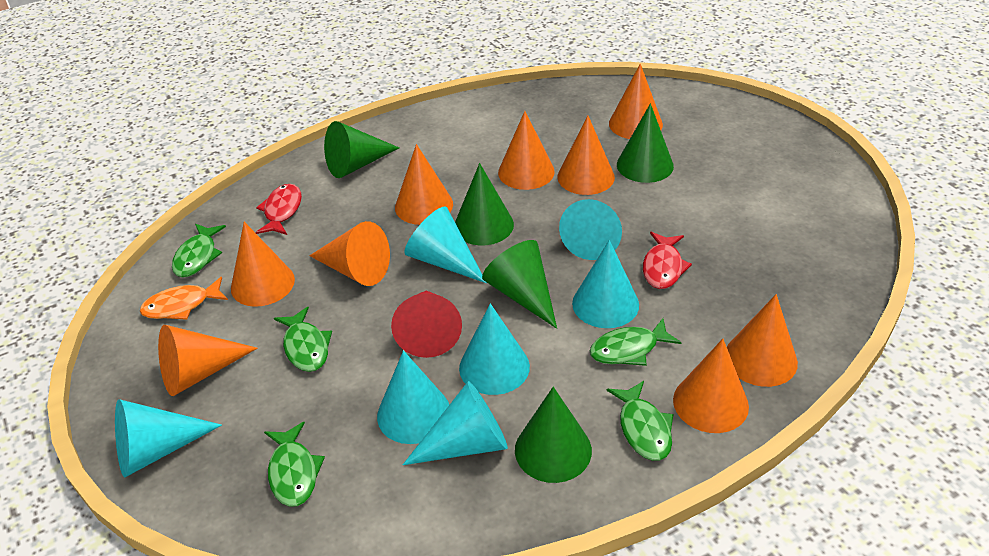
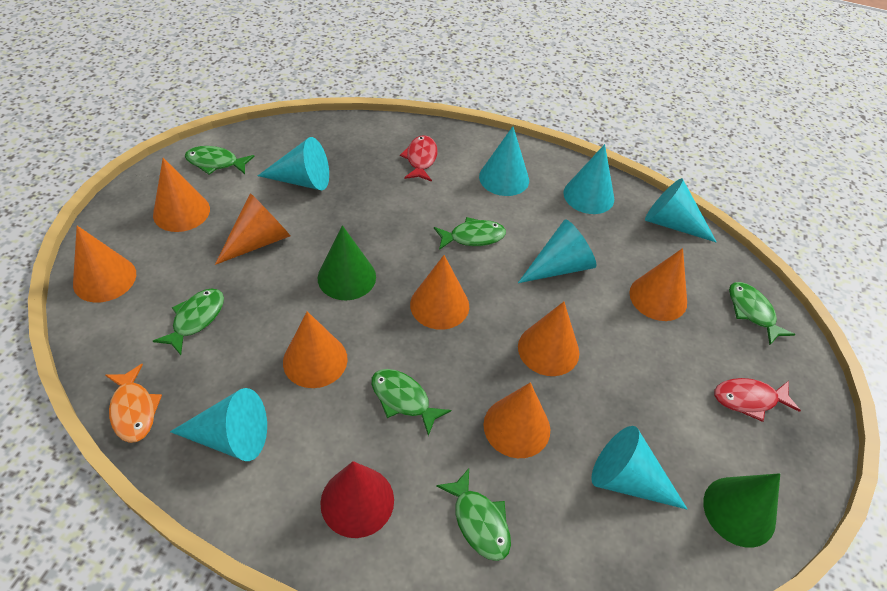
green cone: [324,121,399,178] [455,163,514,246] [482,240,557,329] [515,387,592,483] [617,103,674,183] = 5 -> [318,225,376,300] [703,473,780,548] = 2
green fish: [172,223,226,278] [264,422,325,507] [274,307,332,372] [590,318,682,366] [607,381,674,461] = 5 -> [153,289,224,355] [185,146,255,175] [371,369,451,436] [434,217,506,250] [436,468,511,561] [729,282,795,345] = 6
orange cone: [158,325,258,396] [231,222,295,307] [309,221,390,286] [395,144,453,225] [498,111,555,190] [558,116,615,195] [609,64,663,139] [673,339,749,433] [727,294,798,387] = 9 -> [73,226,136,303] [153,158,210,232] [215,193,290,265] [283,311,348,388] [410,255,469,330] [483,382,550,458] [518,302,579,376] [629,248,687,321] = 8

